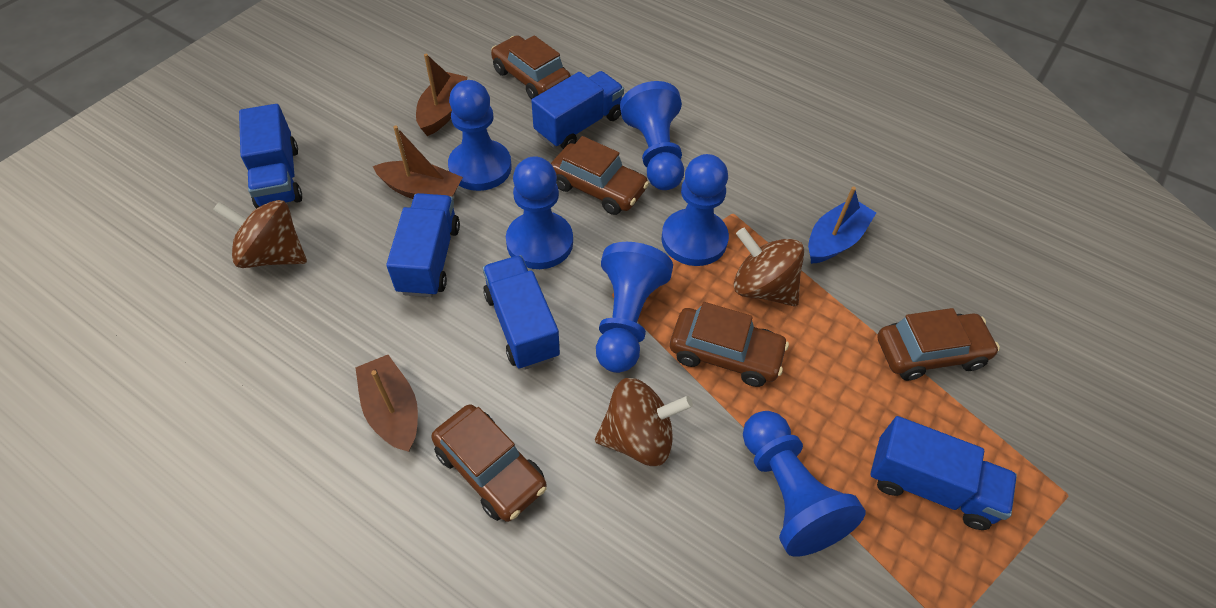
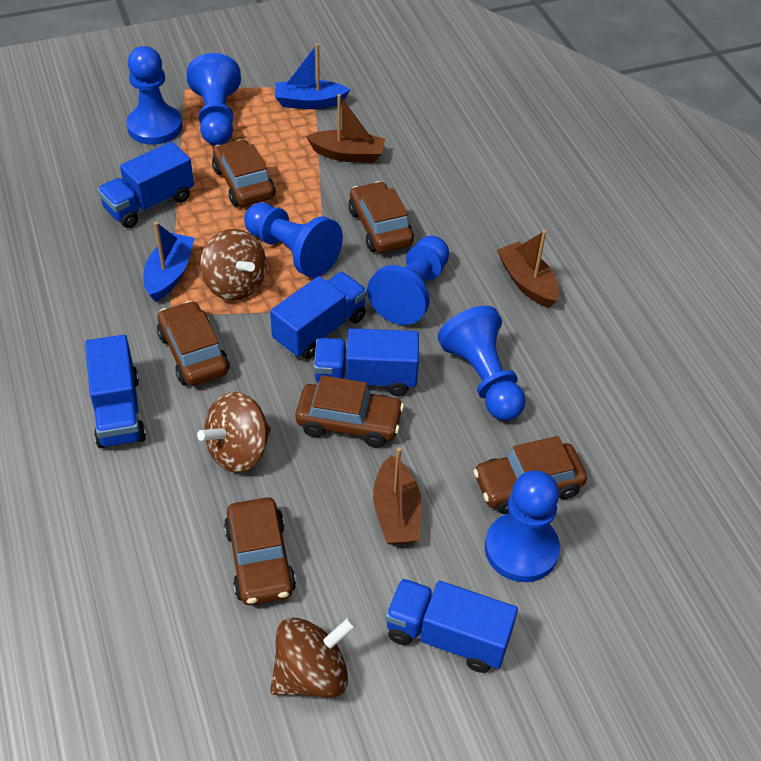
blue boat: [808,187,876,264] = 1 -> [144,222,194,302] [275,43,350,109] = 2
brown car: [431,404,546,522] [491,35,571,99] [551,136,649,215] [670,302,789,387] [877,308,1000,381] = 5 -> [157,301,230,386] [212,139,276,207] [224,497,296,605] [295,375,404,447] [349,181,414,253] [473,436,587,514] = 6

